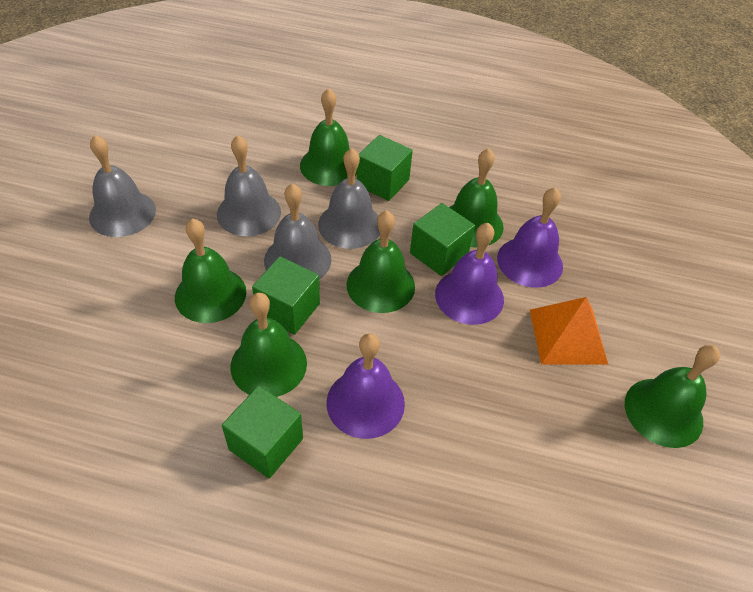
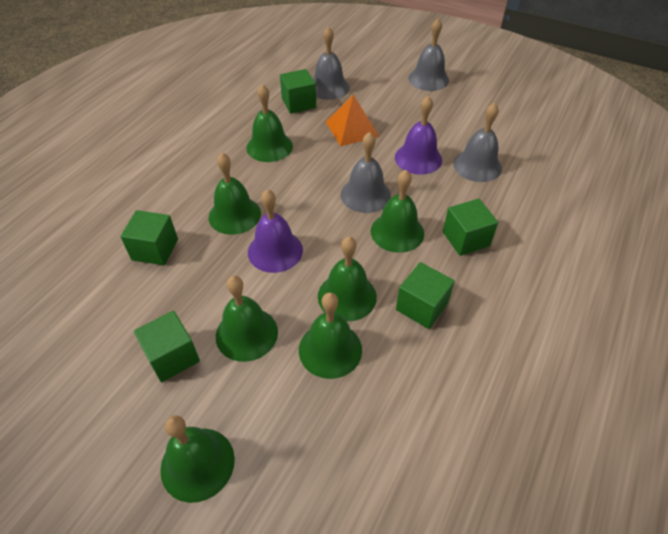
green bell: [175,218,246,323] [230,293,307,397] [300,88,357,186] [347,210,415,313] [449,148,504,248] [625,345,720,448] = 6 -> [160,415,235,503] [209,153,261,235] [216,276,278,362] [246,84,293,162] [299,292,362,379] [318,236,377,321] [371,170,424,253] = 7
green cube: [222,386,303,478] [252,256,320,335] [357,135,413,201] [410,203,475,276] = 4 -> [120,210,178,265] [134,311,200,382] [280,69,316,114] [396,262,455,329] [443,199,498,256] = 5
purple bell: [326,333,405,439] [435,223,504,325] [497,187,563,288] = 3 -> [248,189,303,273] [395,96,442,175] = 2

